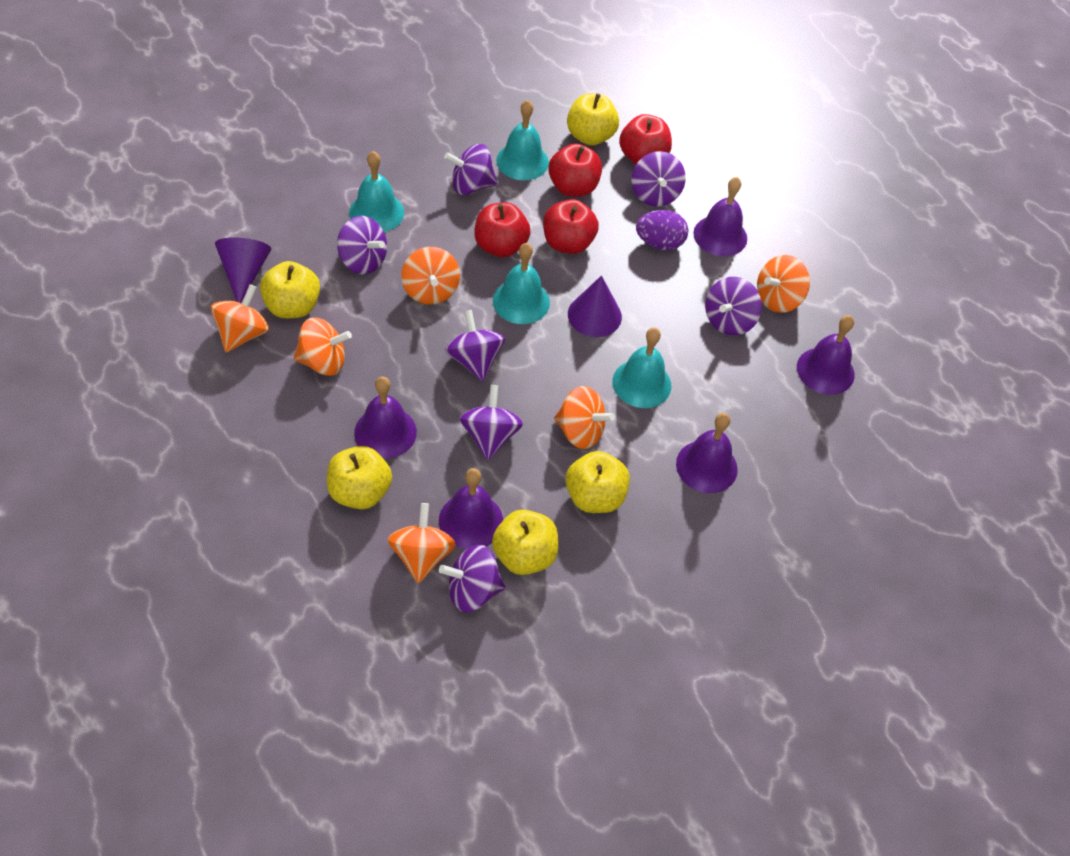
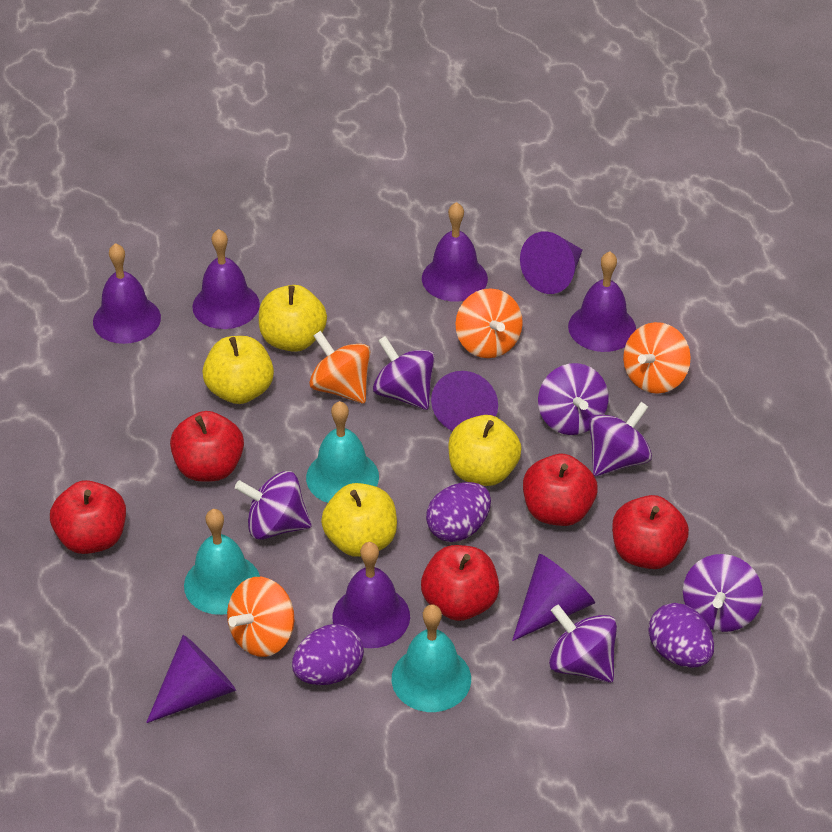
orange spinning top: [211,284,269,352] [294,317,352,376] [388,503,456,583] [401,247,460,305] [554,386,615,449] [757,255,810,313] = 6 -> [227,577,294,657] [309,331,370,403] [455,288,523,358] [623,322,691,394] = 4
purple cone: [215,237,271,303] [568,275,622,337] = 2 -> [146,635,236,723] [431,371,498,431] [512,554,595,641] [520,231,582,294] = 4
purple egg: [636,210,688,250] = 1 -> [292,624,364,685] [426,482,491,542] [649,603,714,668] = 3
purple spinning top: [337,216,387,274] [439,545,505,612] [444,144,498,195] [445,310,505,382] [460,385,523,460] [631,151,686,207] [705,277,762,335] = 7 -> [235,471,312,540] [373,336,435,410] [538,363,608,435] [549,604,617,683] [589,402,652,476] [683,554,763,632] = 6
red apple: [474,202,531,257] [543,199,599,254] [548,143,602,197] [619,114,672,164] = 4 -> [50,480,126,554] [170,411,244,482] [421,545,499,621] [523,454,598,526] [612,495,689,569] = 5
turquoise bell: [349,151,404,232] [493,243,550,324] [496,100,549,180] [612,327,671,408] = 4 -> [184,509,260,615] [306,401,379,503] [392,605,471,712] = 3
yellow apple: [260,261,320,318] [327,446,392,509] [492,510,558,575] [565,451,630,513] [567,93,619,145] = 5 -> [202,336,274,404] [259,285,327,352] [321,483,397,557] [448,415,522,486] = 4

